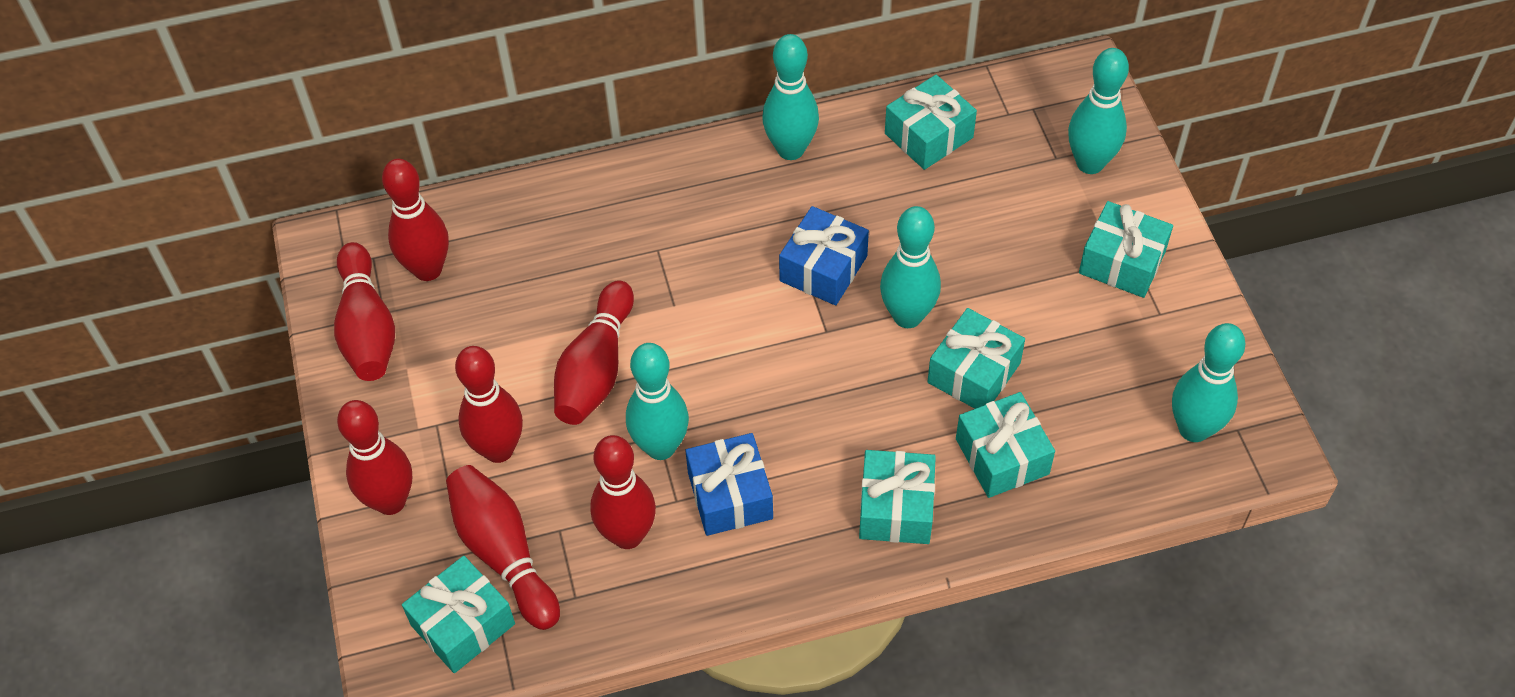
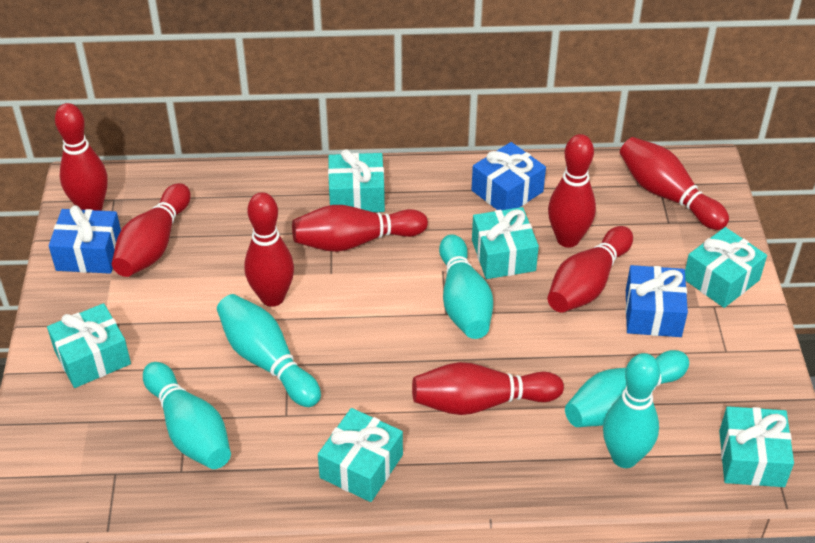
blue gift: [685,433,773,536] [779,206,869,305] = 2 -> [49,205,121,274] [472,142,546,210] [625,265,688,337] = 3
red bowling pin: [334,242,395,381] [337,400,412,515] [382,159,449,281] [446,465,560,630] [455,346,523,463] [554,281,634,425] [590,435,656,549] = 7 -> [55,103,108,211] [112,183,191,277] [244,192,294,307] [292,205,428,252] [412,362,564,415] [547,226,633,313] [548,134,596,248] [620,137,729,230] = 8

